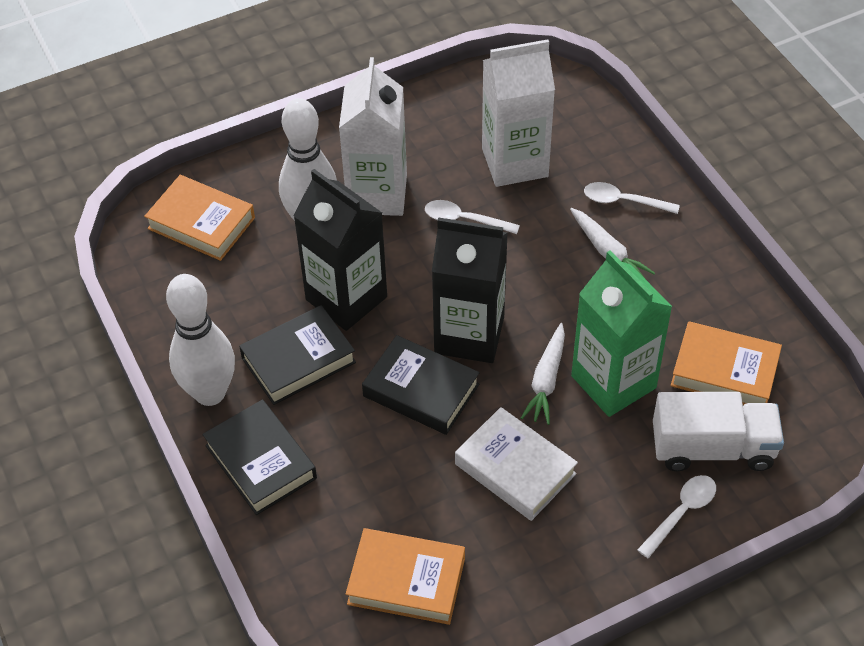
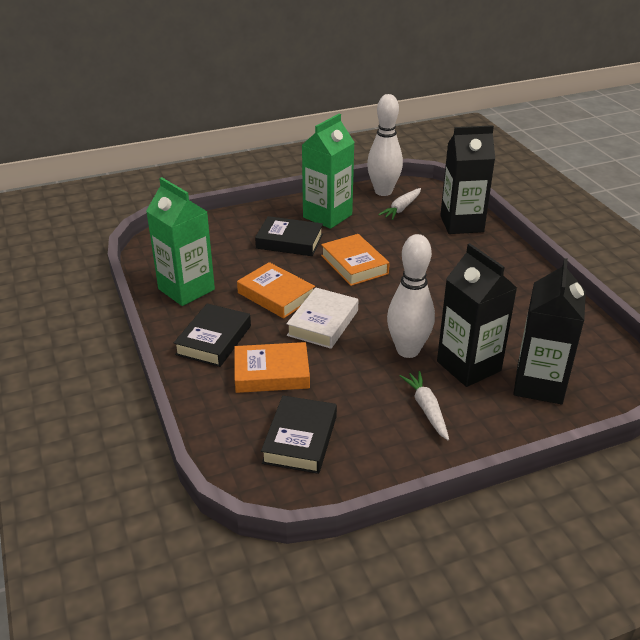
black carton: [293,169,387,331] [432,217,508,363] = 2 -> [437,243,517,387] [440,125,495,234] [513,258,586,404] = 3
green carton: [571,251,673,417] = 1 -> [146,177,215,306] [302,114,355,229] = 2
white carton: [339,57,407,216] [482,39,555,187] = 2 -> none = 0
white spoon: [425,200,520,234] [584,182,680,214] [637,475,716,559] = 3 -> none = 0
white truck: [653,392,784,471] = 1 -> none = 0

